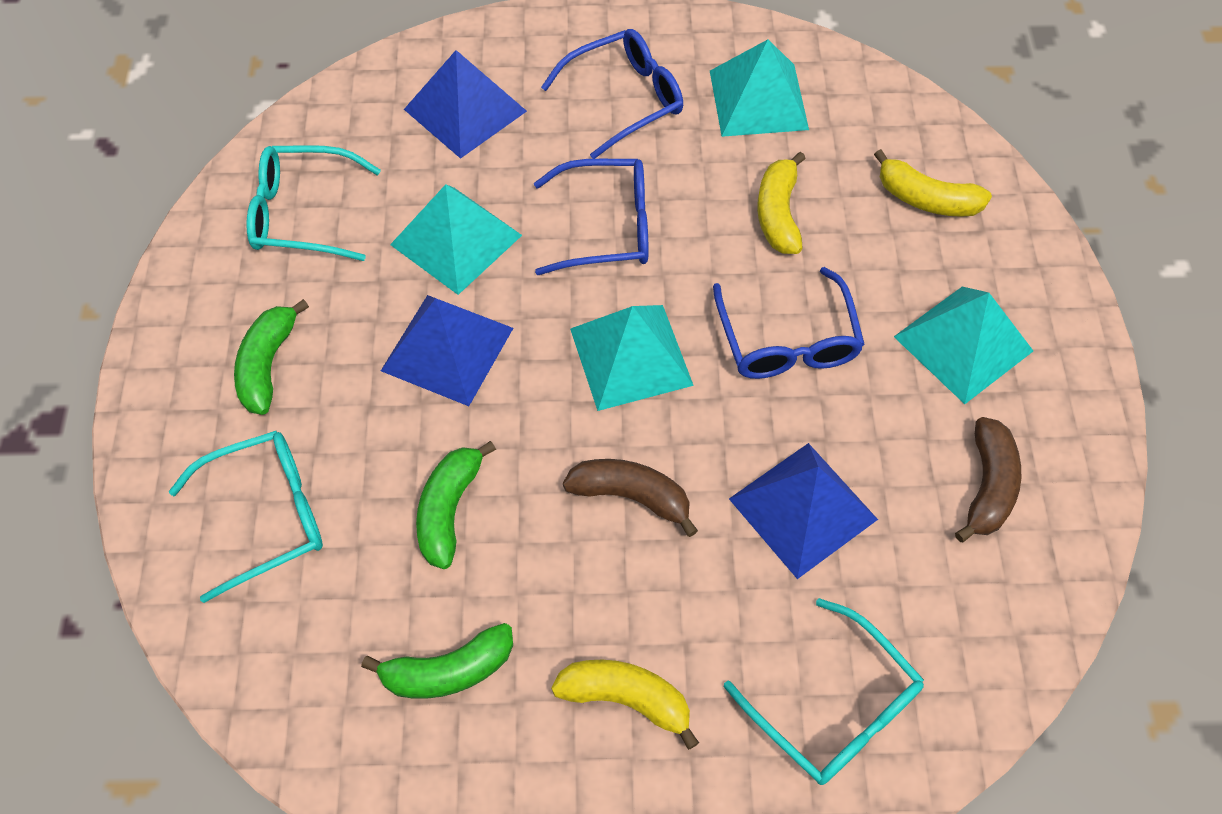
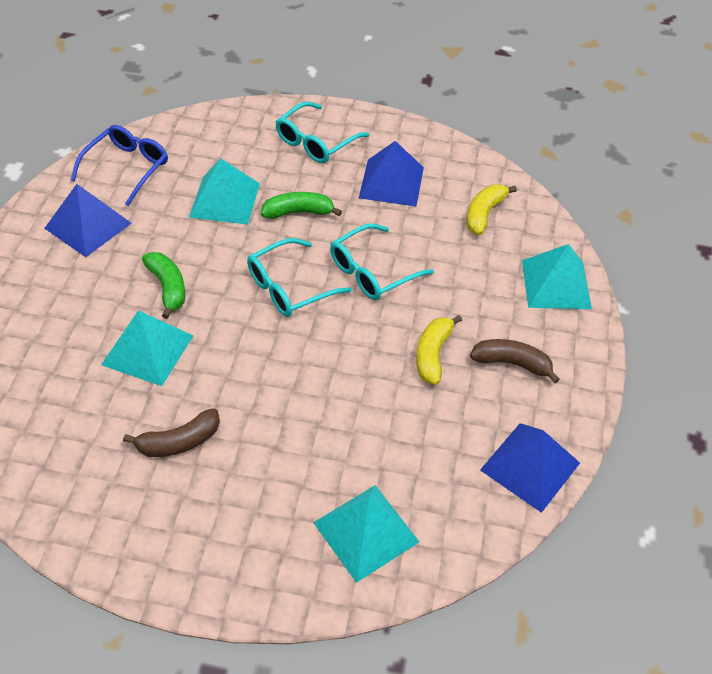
blue glasses: [534,159,648,275] [541,29,683,159] [713,267,865,379] = 3 -> [71,125,168,206] = 1
green banana: [234,299,309,415] [361,623,513,699] [416,441,496,569] = 3 -> [142,252,185,319] [261,192,342,219] = 2
yellow banana: [551,660,699,750] [757,152,806,254] [874,149,992,217] = 3 -> [416,315,462,385] [467,185,517,235] = 2

